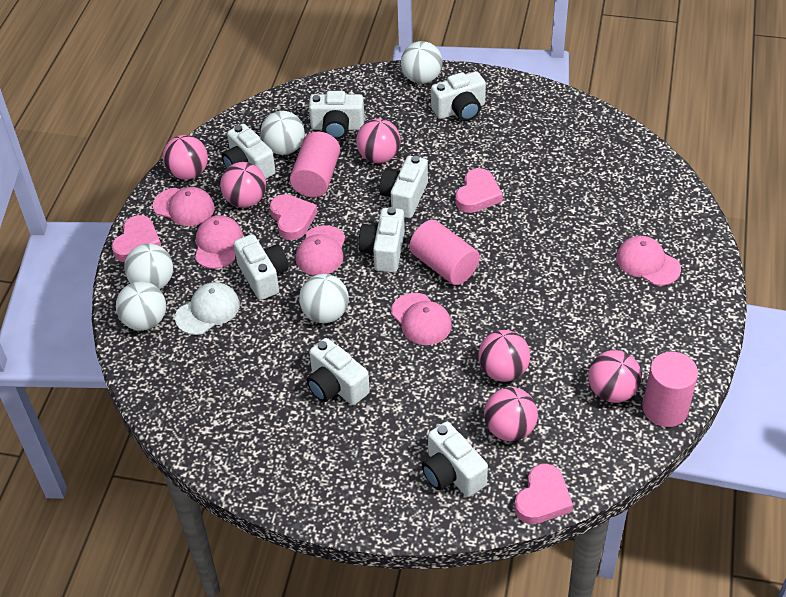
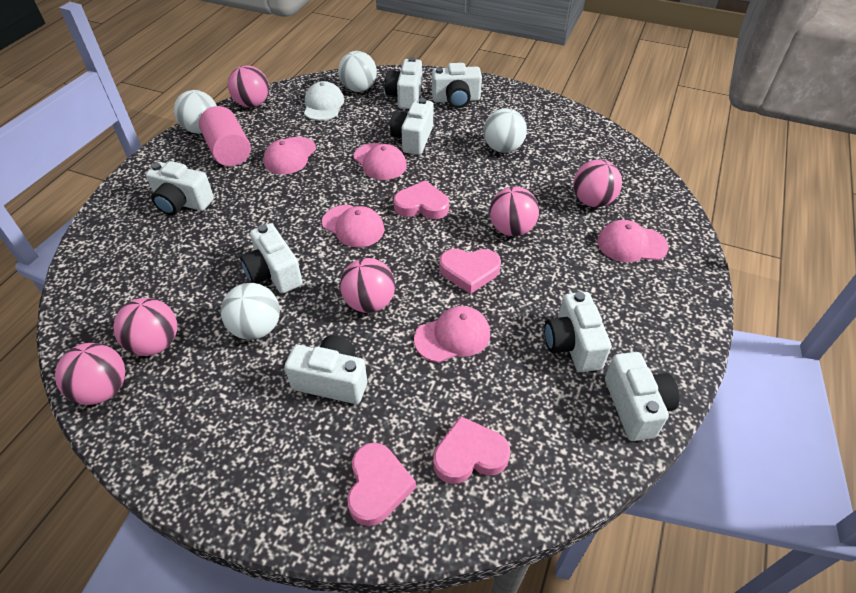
pink cylinder: [290,132,340,197] [409,220,480,285] [643,352,698,427] = 3 -> [199,106,251,166] = 1
white ball: [116,281,166,331] [124,244,173,289] [261,111,305,155] [299,274,349,323] [401,41,443,84] = 5 -> [174,90,217,133] [221,283,280,340] [338,51,377,92] [483,108,527,153] = 4

